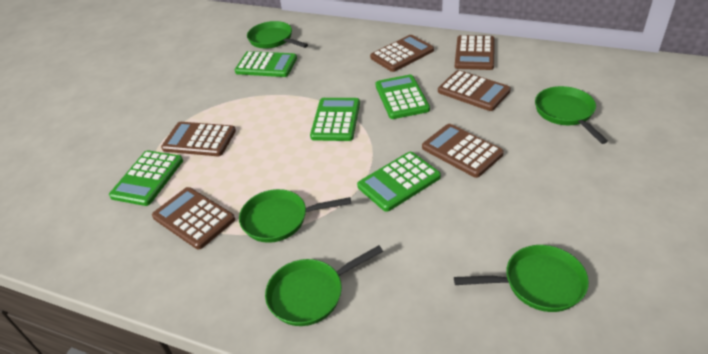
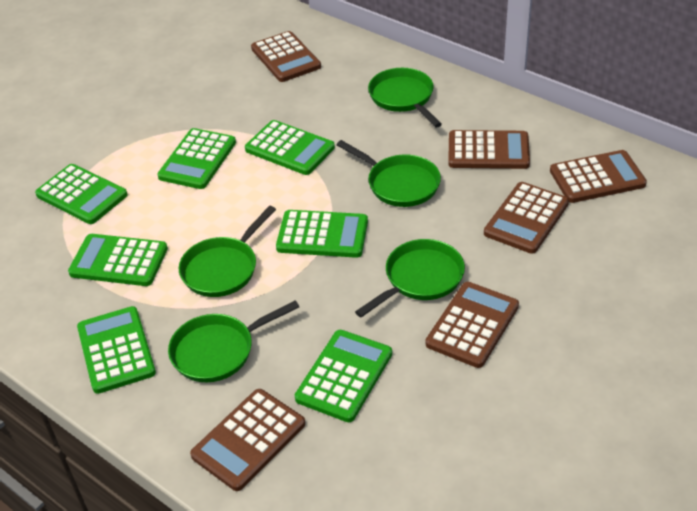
green calculator: [109,150,183,206] [235,51,297,77] [310,98,360,141] [357,152,441,212] [375,75,430,119] = 5 -> [35,164,128,224] [68,234,168,286] [77,306,156,394] [157,128,236,189] [245,120,335,175] [276,210,368,258] [295,330,392,422] = 7

